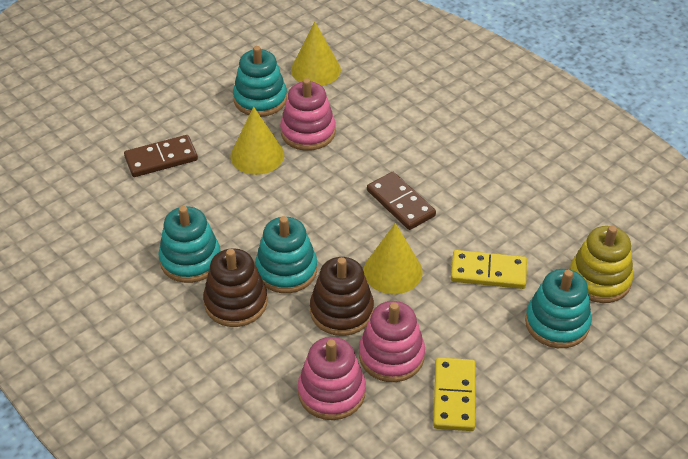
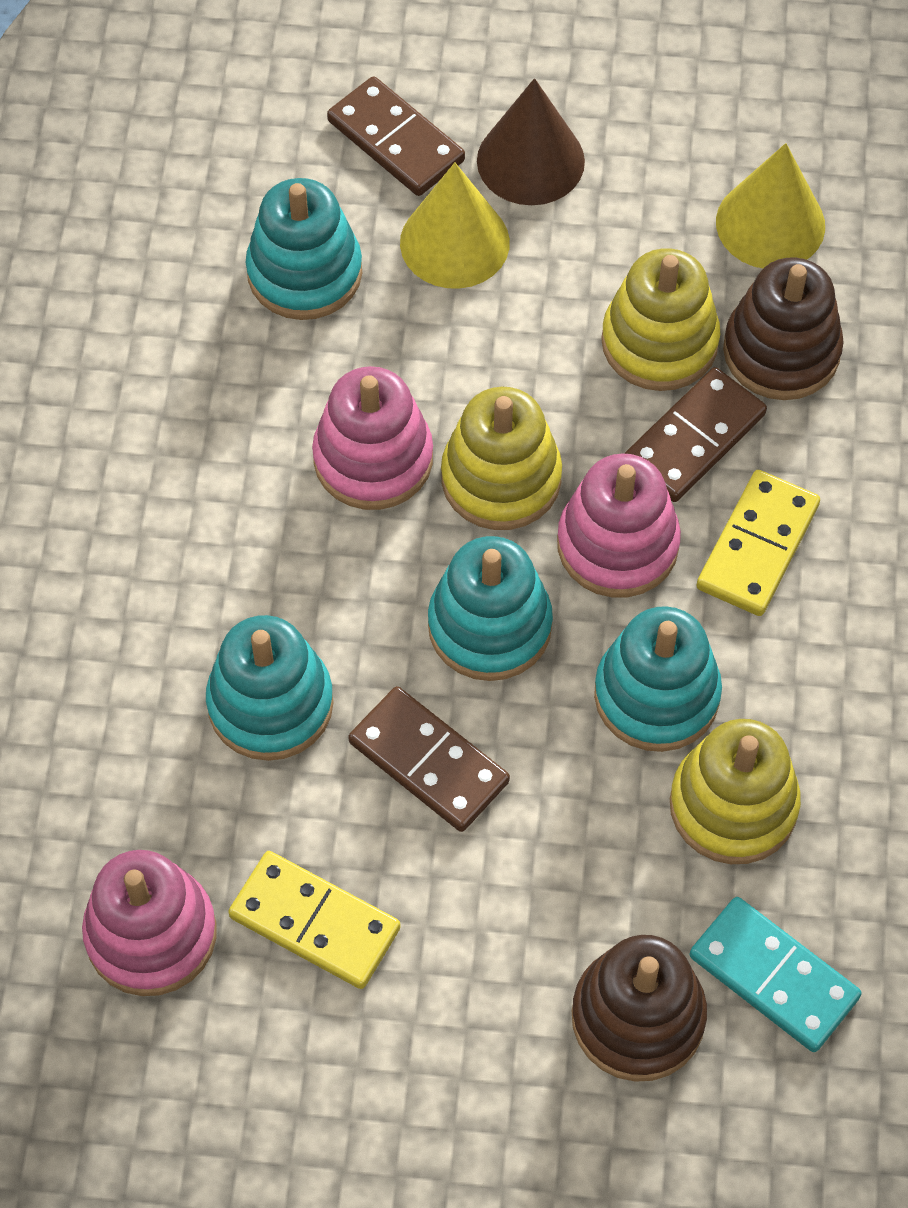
brown cone: none = 0 -> [477,78,585,205] = 1
brown domino: [124,135,198,177] [367,172,436,230] = 2 -> [327,76,465,196] [348,686,510,832] [624,367,767,502] = 3
turquoise domino: none = 0 -> [690,897,862,1052] = 1
yellow cone: [230,107,284,175] [291,22,341,86] [364,223,423,294] = 3 -> [400,162,510,289] [716,143,825,268] = 2
yellow stacking toy: [570,226,633,303] = 1 -> [441,387,562,530] [601,248,720,391] [670,719,801,864] = 3

